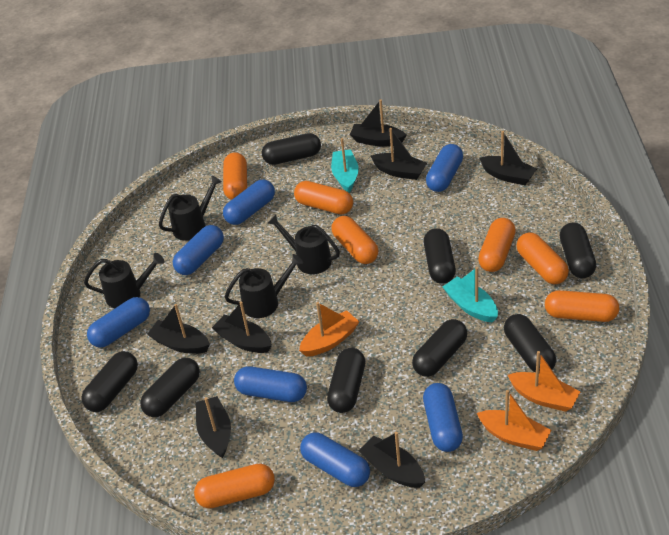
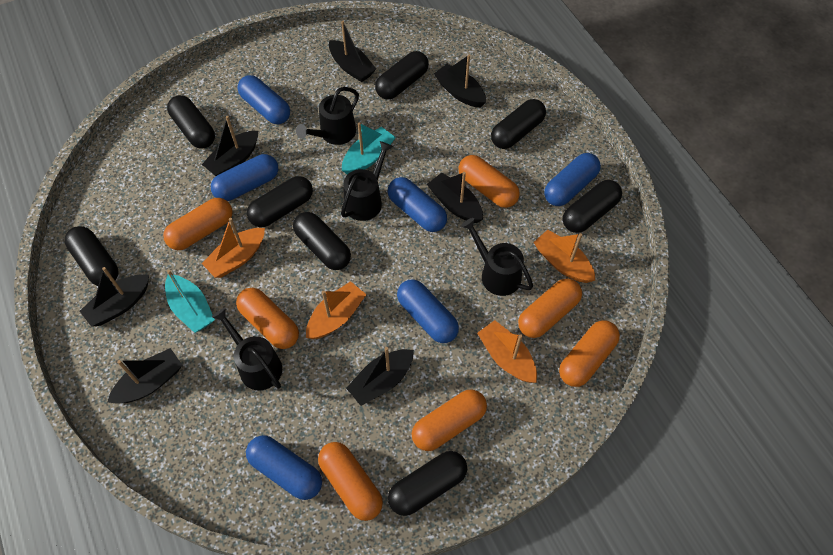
blue capsule: [87,297,150,348] [173,225,224,275] [223,179,275,225] [234,366,307,402] [300,433,370,487] [423,383,463,452] [426,144,463,192] = 7 -> [211,154,278,201] [237,75,290,124] [246,435,322,500] [388,177,447,232] [397,279,459,343] [544,153,601,206] = 6
orange boat: [299,302,360,357] [477,390,552,451] [508,351,581,412] = 3 -> [201,218,265,278] [306,281,367,339] [477,320,537,383] [533,230,595,283] = 4

